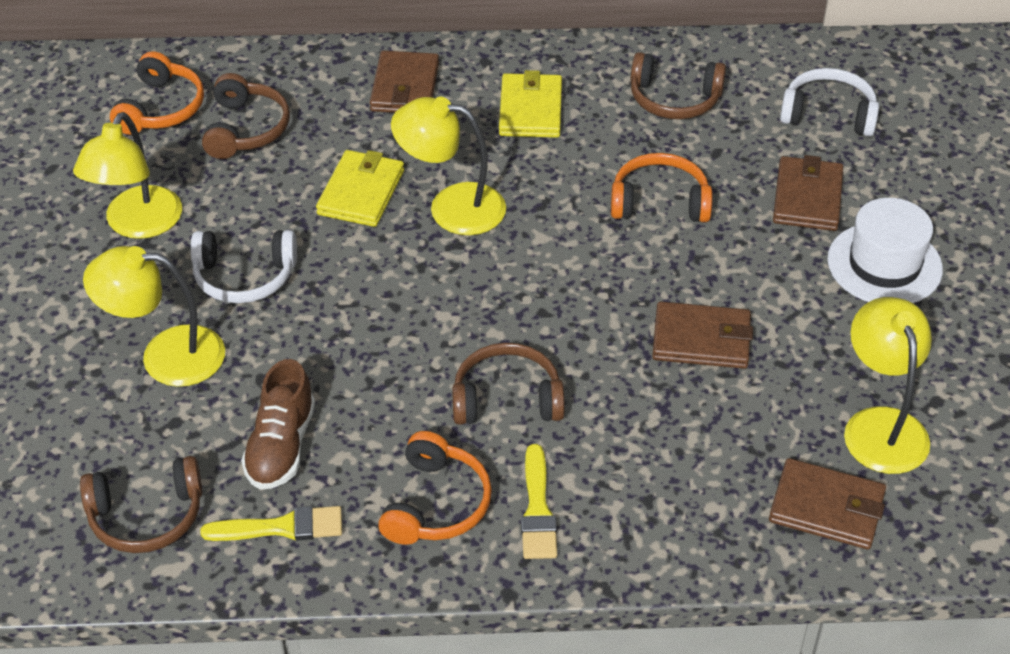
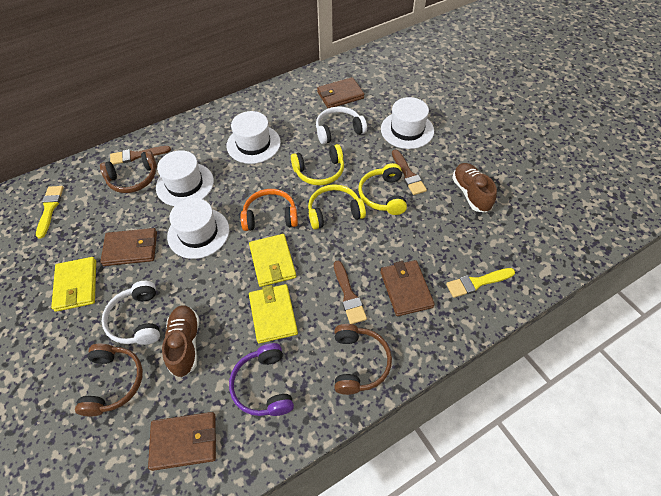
brown brush: none = 0 -> [110,146,171,165] [334,261,367,324] [392,150,427,195] = 3
brown headphones: [80,456,202,553] [202,73,290,159] [452,343,565,425] [630,52,726,119] = 4 -> [75,344,143,416] [100,151,157,193] [334,324,392,395] = 3
brown shoe: [241,359,315,490] = 1 -> [162,305,199,377] [452,163,497,212] = 2
orange headphones: [110,51,204,135] [378,431,492,545] [611,153,713,222] = 3 -> [241,189,298,231] = 1
purple headphones: none = 0 -> [229,343,294,416] = 1
white hat: [827,198,943,303] = 1 -> [156,150,214,206] [167,198,229,259] [227,111,281,164] [381,97,434,149] = 4
yellow headphones: none = 0 -> [291,144,344,185] [308,184,366,229] [358,163,407,215] = 3
yellow lamp: [73,112,182,239] [83,246,225,387] [391,97,506,235] [844,297,932,474] = 4 -> none = 0
yellow wallet: [316,150,404,227] [499,70,562,138] = 2 -> [51,257,96,312] [249,234,296,287] [249,284,298,344] = 3

